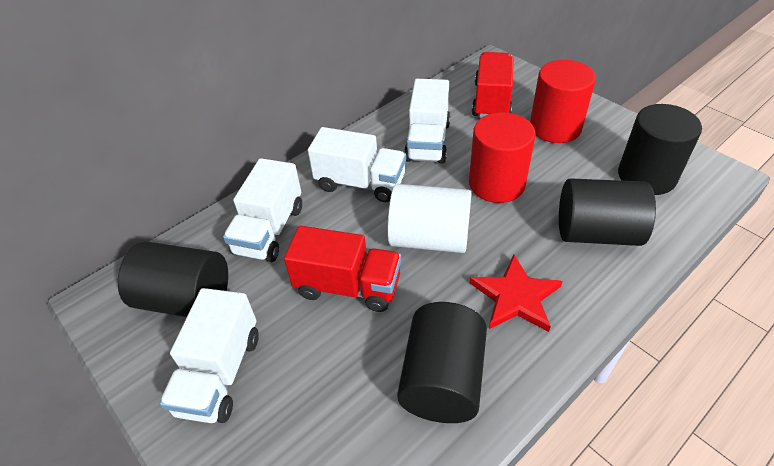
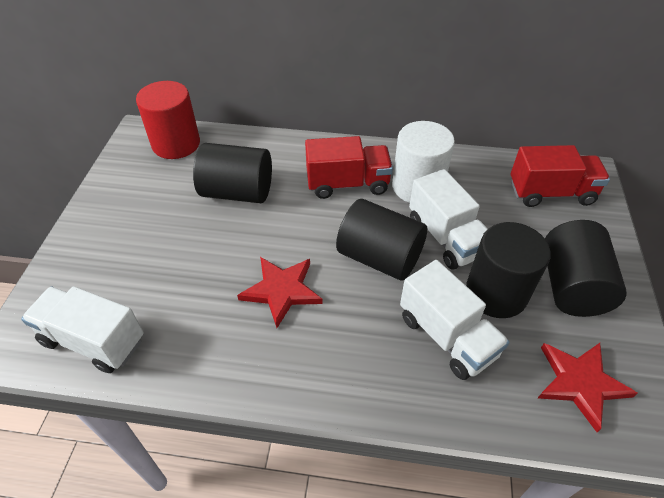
red cylinder: [469,112,536,203] [530,60,596,143] = 2 -> [136,81,200,159] = 1
red star: [470,255,563,332] = 1 -> [237,257,323,328] [538,343,638,432] = 2
white truck: [159,288,259,423] [223,158,302,262] [308,127,406,202] [404,79,450,164] = 4 -> [21,287,144,373] [400,260,510,380] [409,169,488,270] = 3

